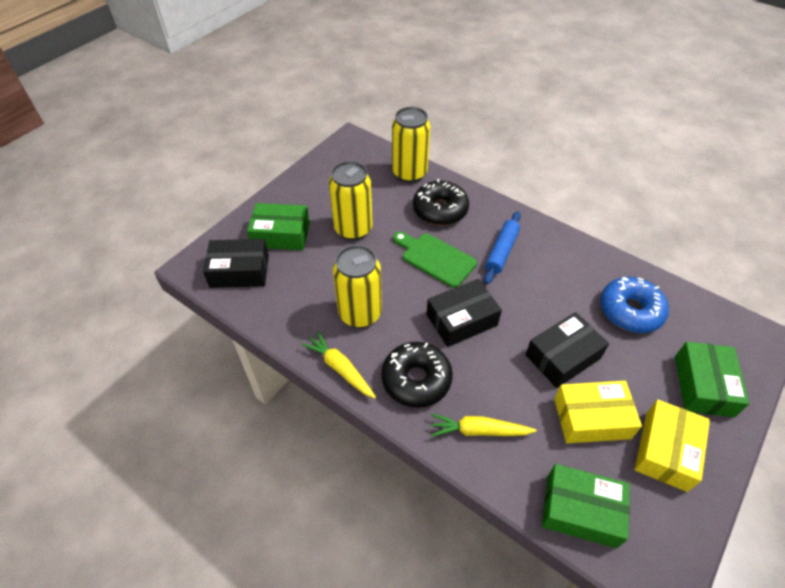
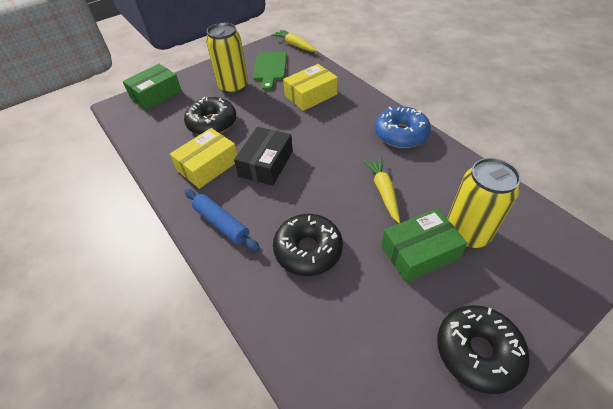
black box: [203,239,269,288] [426,279,502,347] [525,312,609,388] = 3 -> [234,127,293,186] = 1
black donut: [381,342,453,408] [413,179,469,225] = 2 -> [184,97,236,135] [273,214,343,276] [437,305,529,394] = 3
green box: [247,203,310,250] [542,464,630,548] [675,342,750,418] = 3 -> [123,64,182,110] [381,208,467,282] = 2
yellow can: [329,161,373,240] [333,245,382,328] [392,107,430,183] = 3 -> [206,23,248,94] [447,158,521,249] = 2

